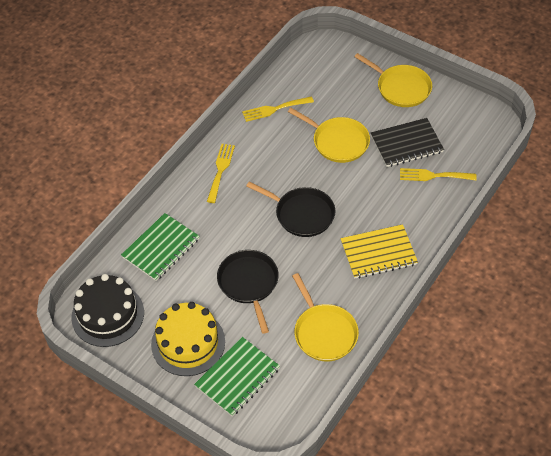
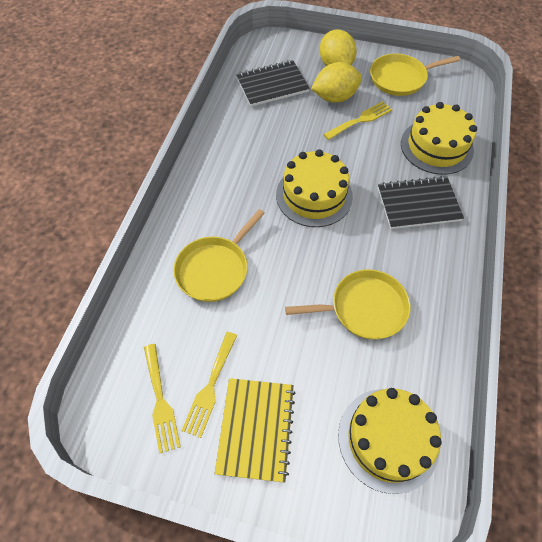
black cake: [71,274,144,347] = 1 -> none = 0
black notebook: [371,118,444,167] = 1 -> [236,60,310,107] [378,176,464,229] = 2
black pan: [217,250,279,334] [246,182,335,237] = 2 -> none = 0
green notebook: [121,213,200,281] [194,337,280,417] = 2 -> none = 0
yellow cake: [151,302,225,376] = 1 -> [276,149,353,227] [338,388,442,494] [401,102,477,175] = 3
yellow lemon: none = 0 -> [311,62,362,103] [320,29,357,66] = 2

